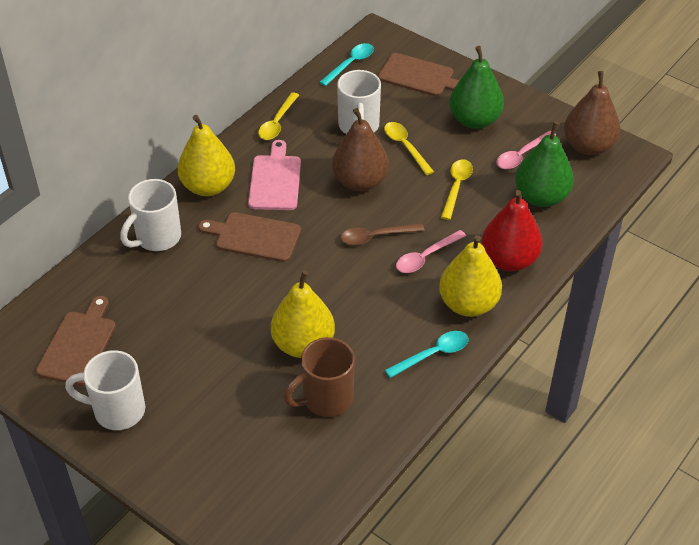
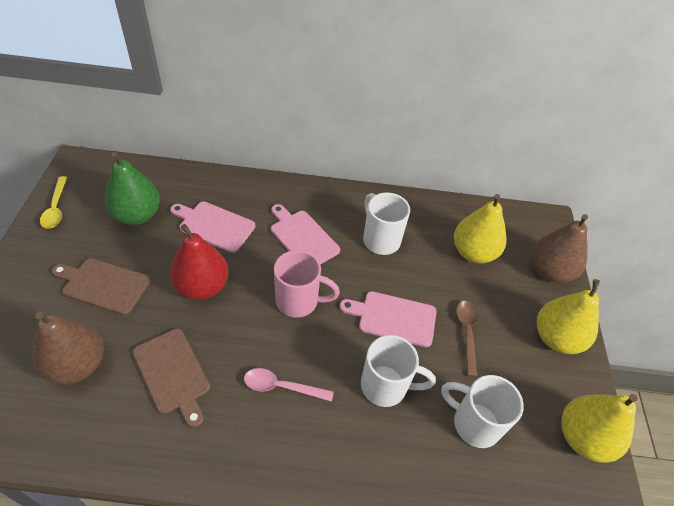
brown cutting board: [36,296,116,386] [198,212,301,262] [378,53,460,96] = 3 -> [52,258,150,315] [133,329,210,428] = 2
brown mug: [283,337,355,417] = 1 -> none = 0
green pear: [449,46,504,129] [515,122,574,207] = 2 -> [105,152,160,225] = 1
pink cutting board: [248,140,301,210] = 1 -> [170,202,255,253] [271,204,340,265] [340,291,437,347] = 3
pink mug: none = 0 -> [274,250,340,318] = 1
pink spoon: [396,230,466,273] [496,131,556,169] = 2 -> [244,368,334,402] = 1
turquoise spoon: [320,43,374,86] [385,331,469,378] = 2 -> none = 0
yellow spoon: [258,92,299,140] [384,122,434,175] [441,159,473,220] = 3 -> [40,176,67,229] = 1

